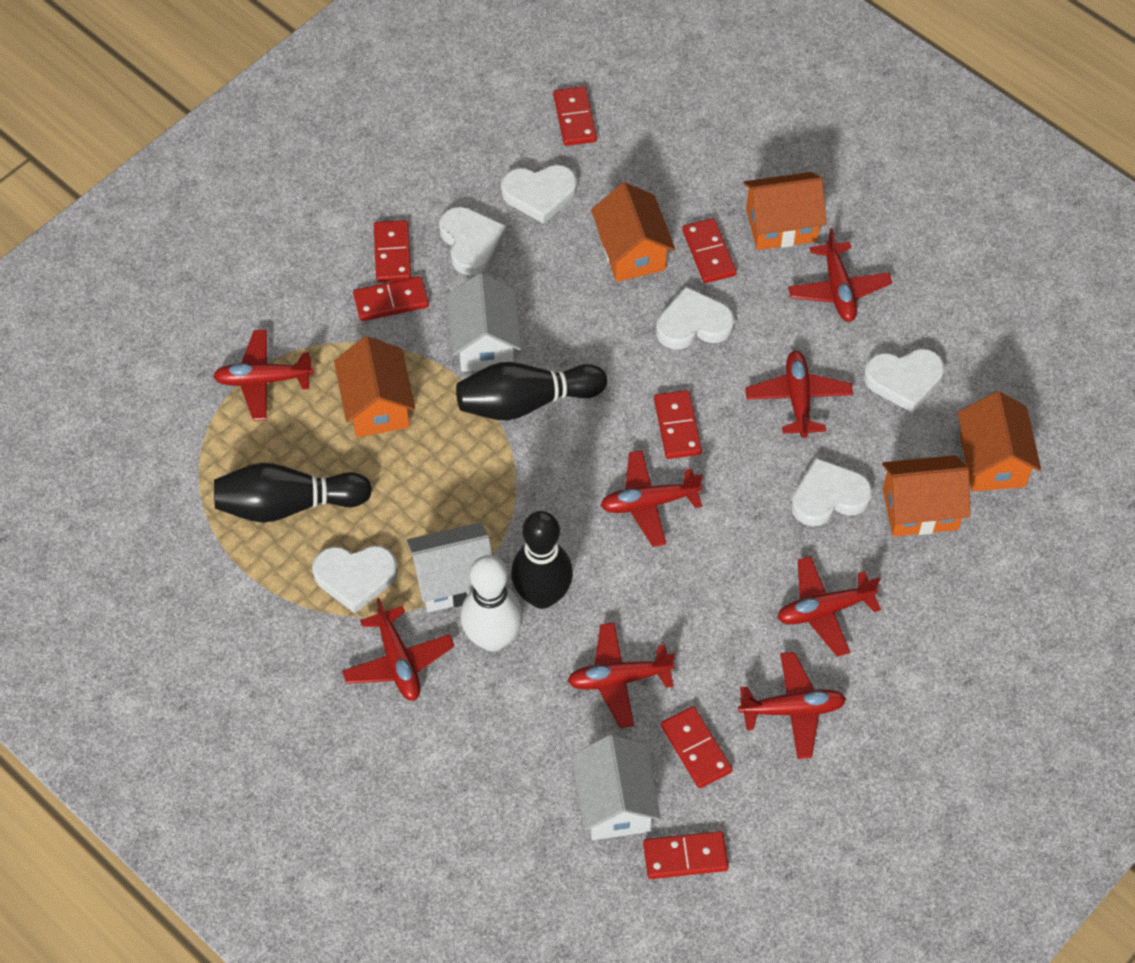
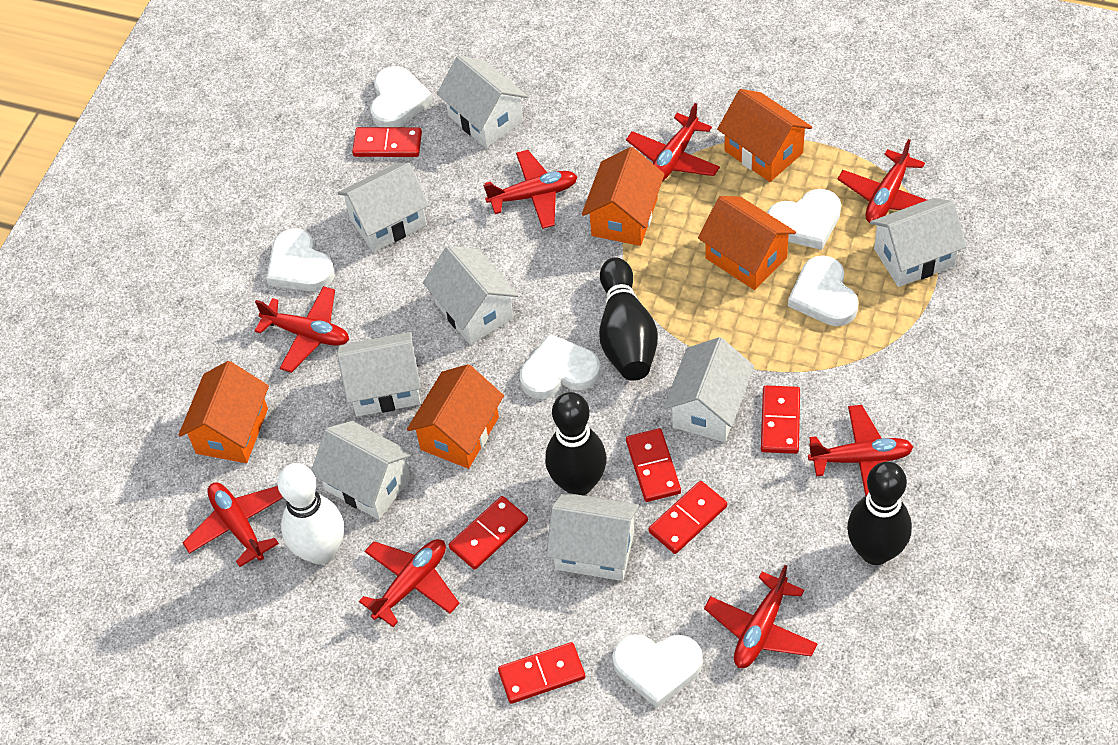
red domino: [353,276,429,321] [374,220,411,282] [553,86,597,146] [643,831,729,879] [654,390,702,459] [661,706,733,788] [682,218,737,283] = 7 -> [352,127,422,157] [449,496,528,570] [498,642,585,704] [626,428,681,502] [648,481,727,554] [761,385,800,454] = 6
white house: [406,522,493,612] [447,273,521,372] [572,735,661,840] = 3 -> [312,421,413,520] [337,332,421,417] [338,163,429,252] [423,245,519,345] [437,55,528,148] [546,492,639,581] [663,337,754,442] [870,198,967,287] = 8

